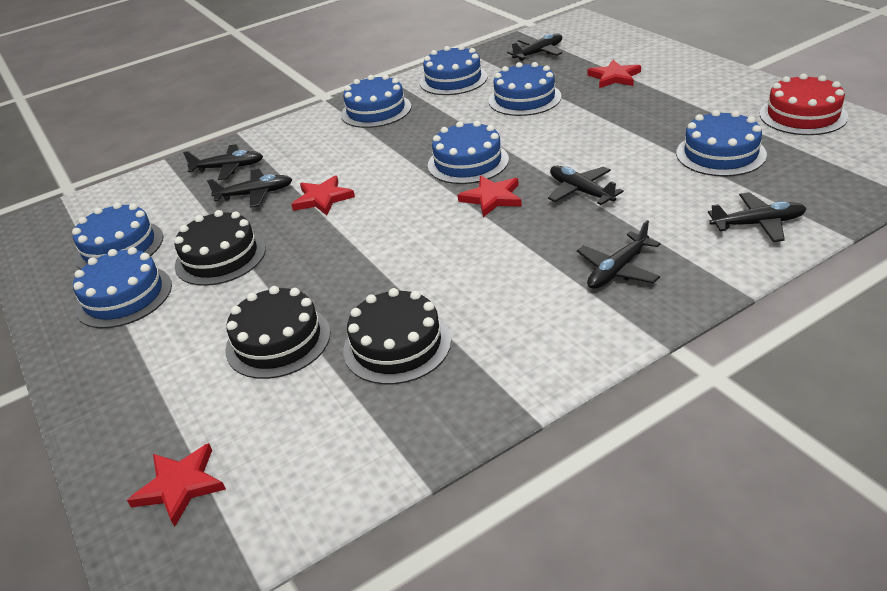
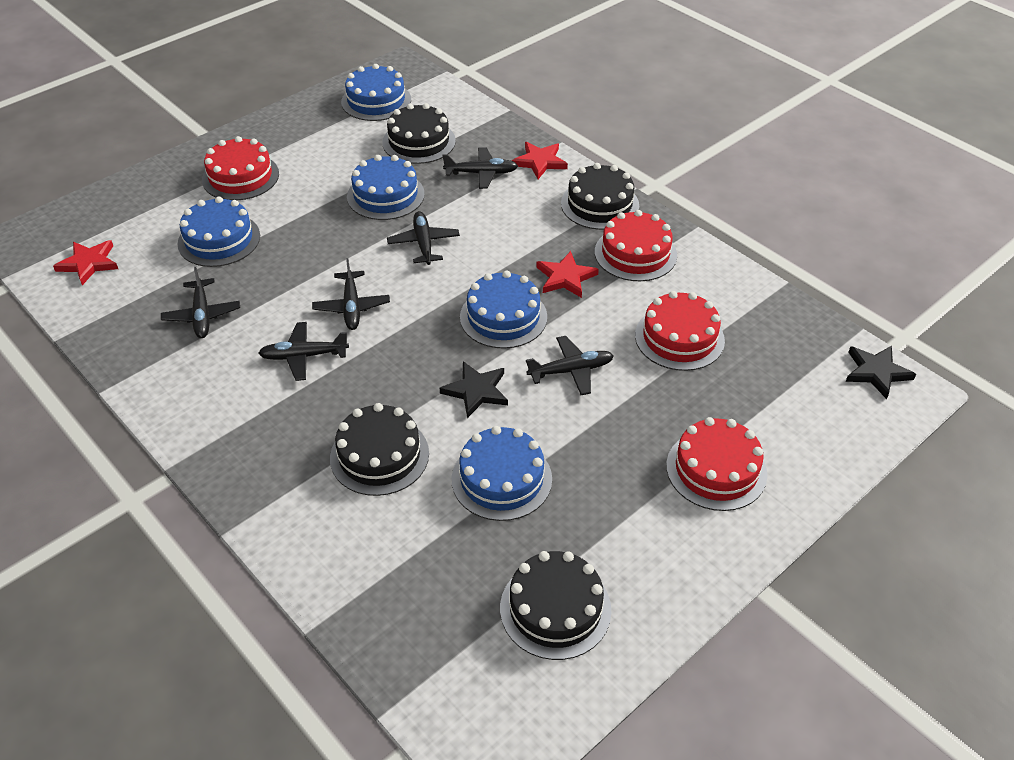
black cake: [174,210,266,286] [225,286,331,379] [343,288,451,385] = 3 -> [330,403,429,496] [382,103,456,164] [500,551,612,660] [561,163,639,230] = 4
black star: none = 0 -> [440,361,508,418] [846,346,916,399] = 2
blue cake: [72,202,163,270] [73,247,172,328] [341,74,411,128] [420,45,488,95] [428,121,509,184] [489,62,562,116] [676,110,767,177] = 7 -> [178,197,260,267] [341,64,411,121] [347,155,425,220] [452,426,552,521] [460,271,547,349] = 5
red cake: [760,73,848,135] = 1 -> [202,136,279,201] [595,210,677,281] [635,291,725,371] [666,417,767,511] = 4
red star: [127,443,226,527] [291,175,355,215] [458,176,522,217] [587,60,641,88] = 4 -> [53,240,118,285] [512,142,568,179] [536,251,599,298] = 3

